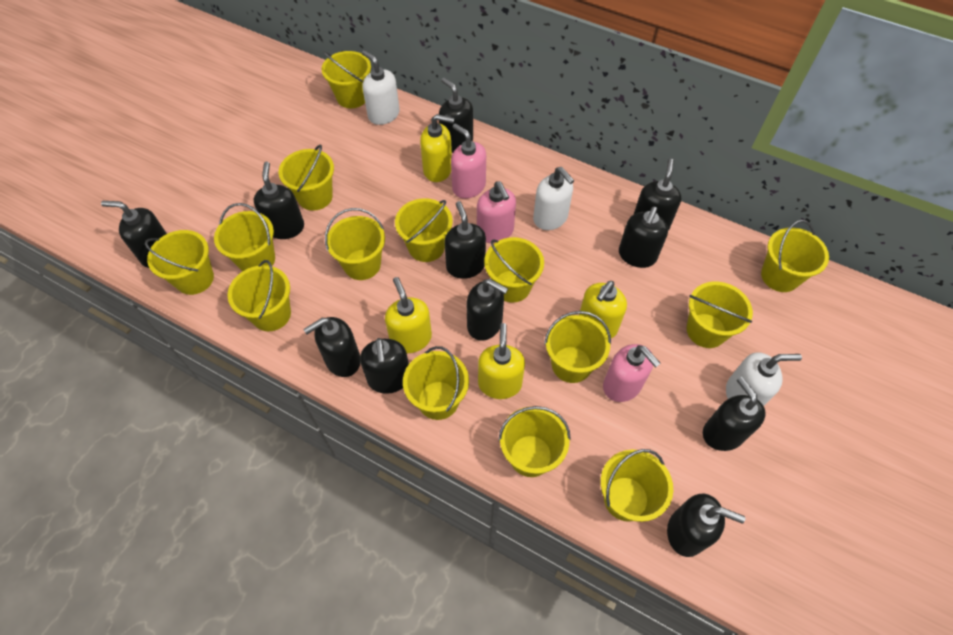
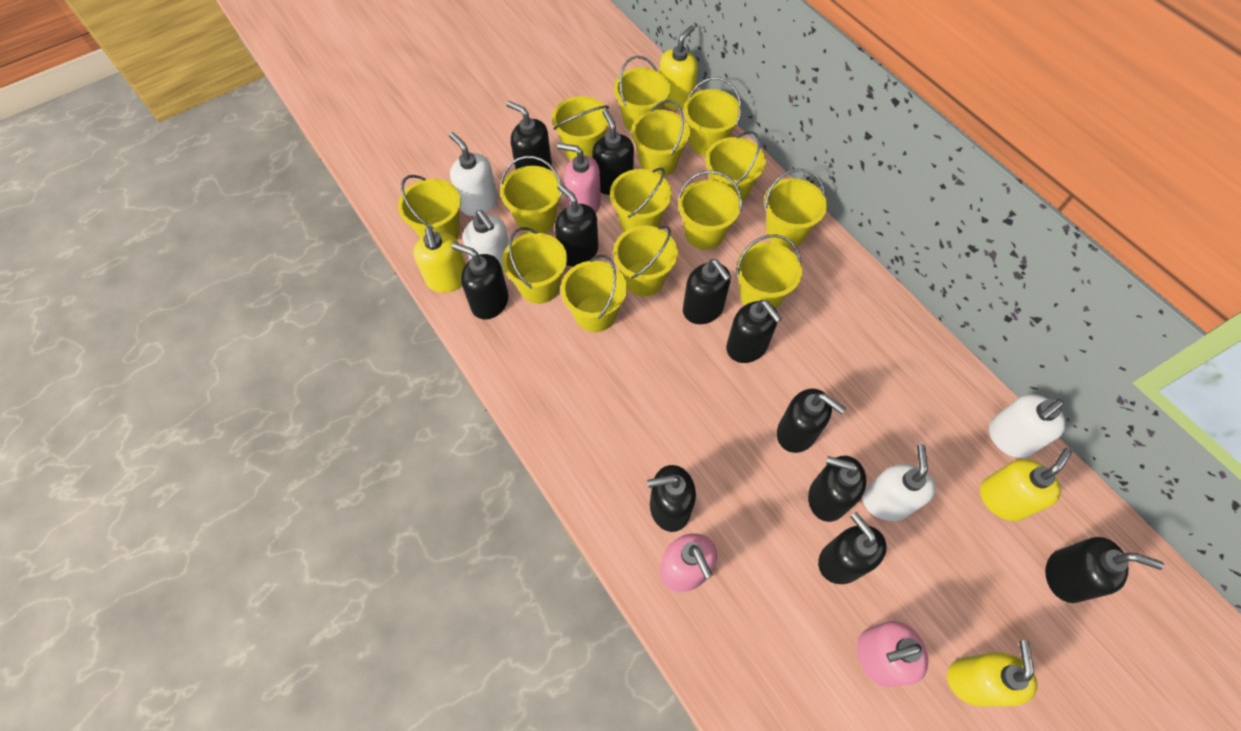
white soap dispenser: [362,50,400,125] [533,167,574,230] [726,352,802,406] = 3 -> [449,132,498,216] [463,210,509,272] [862,444,936,521] [989,394,1065,458] = 4

